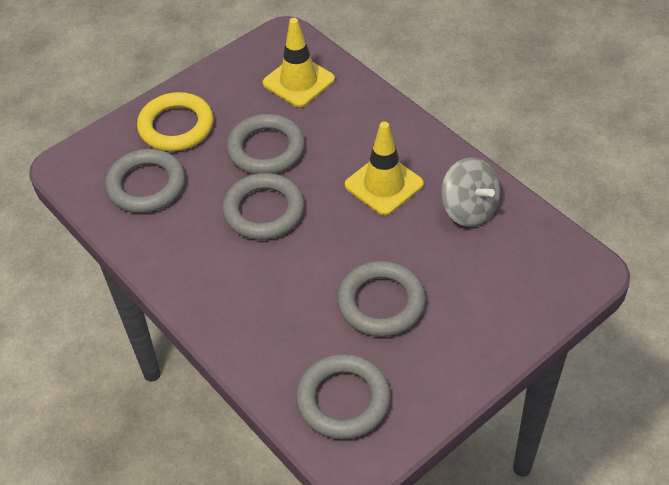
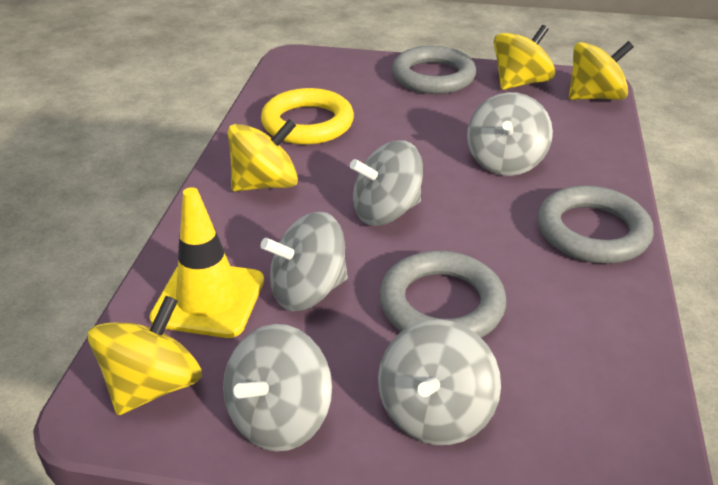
grey ring: [105,149,185,213] [222,173,304,240] [227,114,305,174] [296,354,391,439] [337,261,426,337] = 5 -> [379,251,506,338] [392,46,476,94] [537,185,654,264] = 3
grey spinning top: [441,157,500,227] = 1 -> [223,324,332,452] [261,212,348,311] [350,140,423,226] [378,319,501,445] [467,92,553,176] = 5
yellow spinning top: none = 0 -> [88,296,202,415] [228,119,298,192] [493,25,555,90] [569,41,634,100] = 4
yellow traffic cone: [263,18,335,107] [345,122,424,216] = 2 -> [149,187,264,338] = 1

